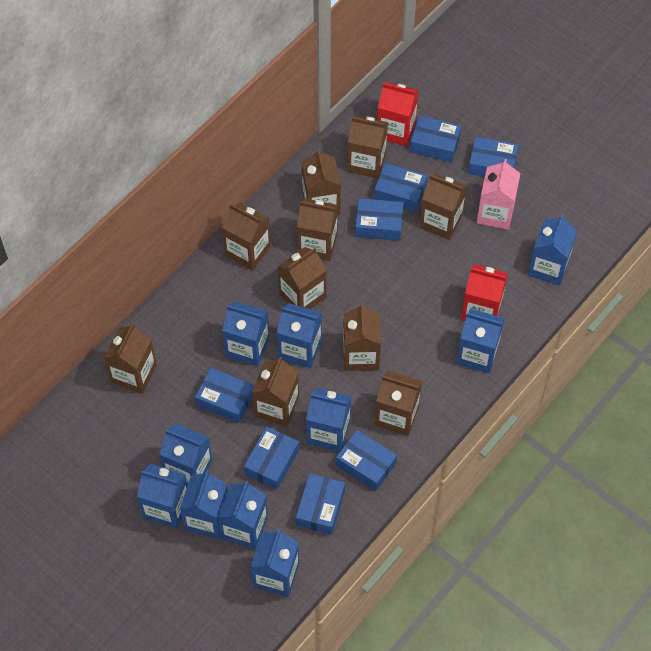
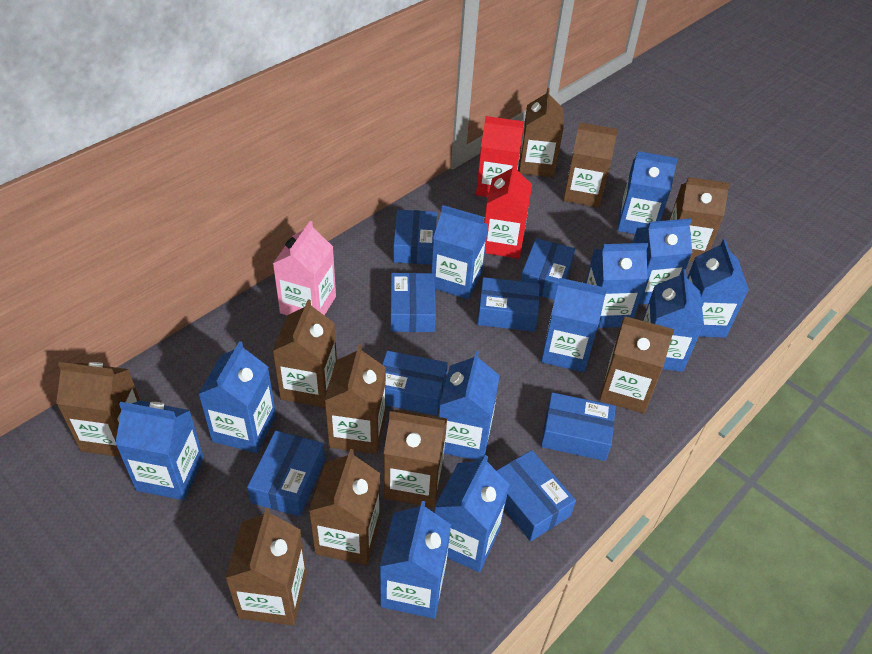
blue carton: [137,463,187,529] [159,424,213,486] [180,471,228,539] [218,481,268,549] [222,301,270,366] [251,529,299,597] [277,303,322,368] [306,388,351,452] [456,308,505,374] [528,214,577,286] = 10 -> [115,401,204,500] [198,341,276,453] [380,501,451,619] [431,205,488,299] [434,455,509,572] [439,351,500,461] [541,278,607,372] [586,243,648,328] [617,151,678,234] [633,219,692,305] [643,269,704,372] [687,239,749,338] = 12

